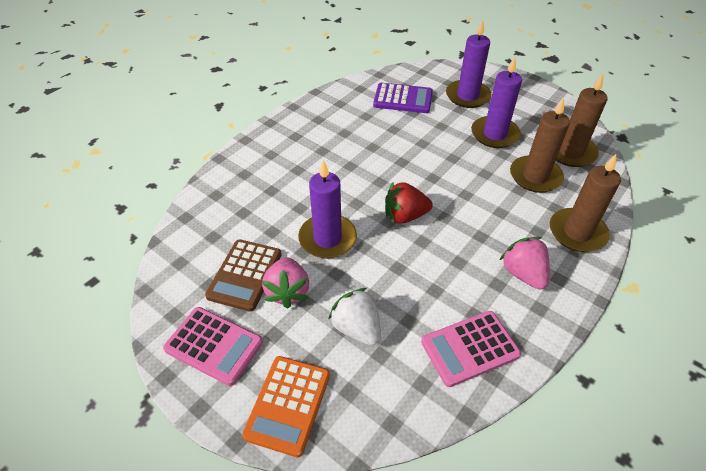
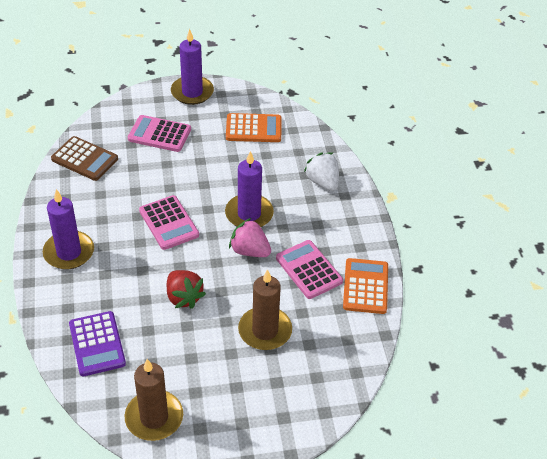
brown candle: [510,97,570,193] [550,154,621,252] [556,74,608,167] = 3 -> [125,359,183,441] [238,269,292,350] = 2
orange calculator: [242,356,330,457] = 1 -> [226,113,282,142] [343,258,388,314] = 2
pink calculator: [163,307,263,386] [421,311,521,387] = 2 -> [128,115,191,152] [139,195,199,250] [276,240,343,299] = 3
pink strawberry: [262,257,309,309] [500,237,550,289] = 2 -> [229,218,271,257] = 1

